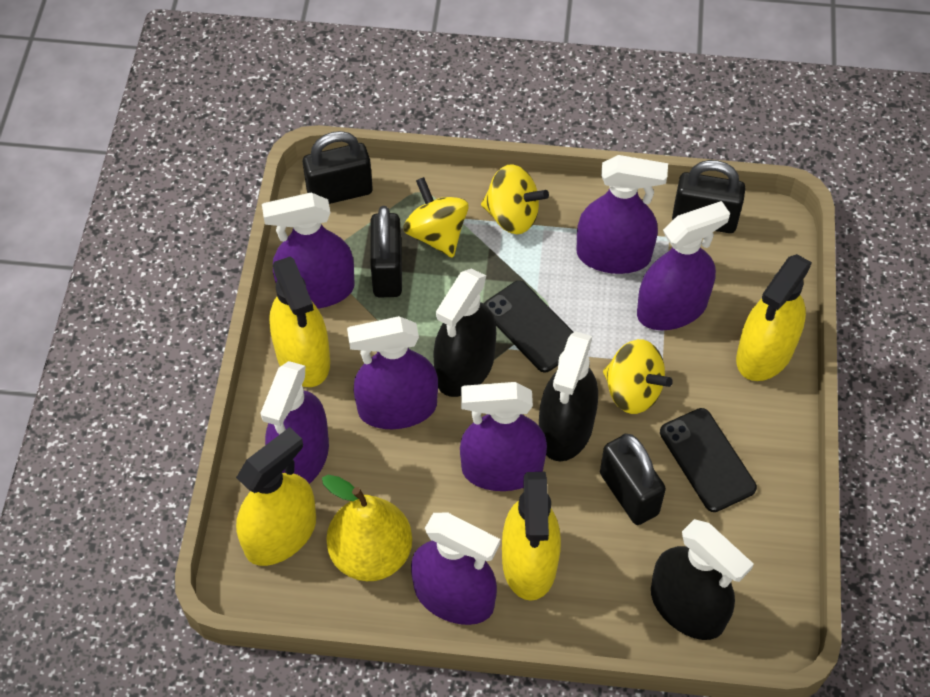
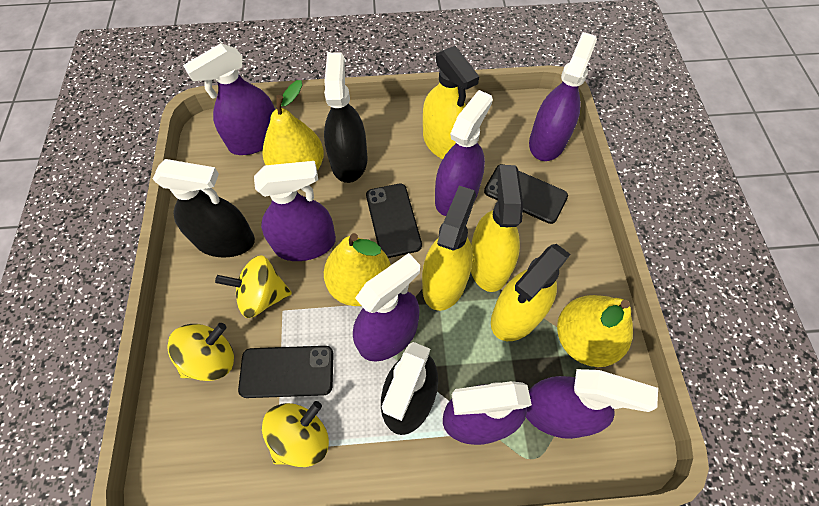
black padlock: [303,131,373,204] [370,206,402,297] [600,434,666,525] [672,160,745,233] = 4 -> none = 0
black phone: [484,281,573,373] [660,408,757,512] = 2 -> [238,346,334,398] [366,184,422,258] [484,164,568,224] = 3
yellow pear: [322,475,412,581] = 1 -> [263,80,324,170] [324,233,391,306] [557,295,633,367] = 3

